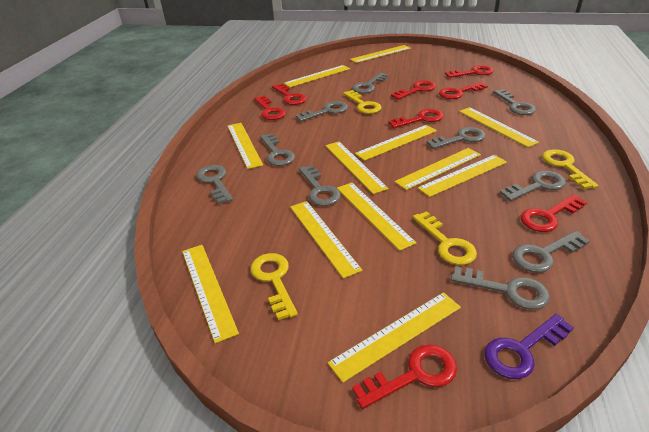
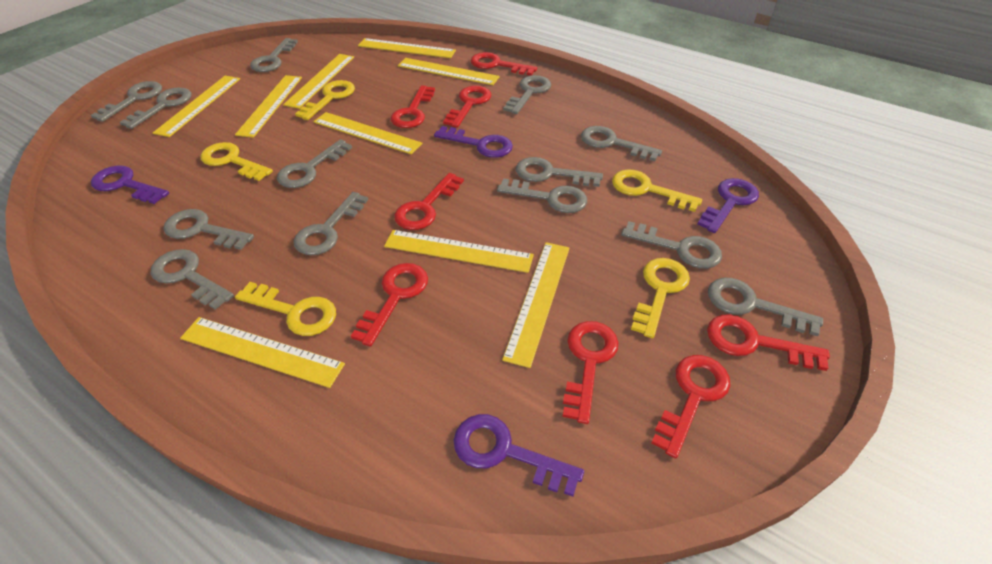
grey key: [196,165,233,204] [260,133,295,166] [296,101,348,122] [299,165,341,206] [352,73,388,94] [426,127,486,149] [451,266,550,310] [493,89,536,115] [500,170,566,201] [512,231,590,273] = 10 -> [90,81,162,122] [120,87,191,129] [151,249,234,310] [164,209,254,250] [250,38,298,72] [277,139,352,188] [294,192,368,255] [497,178,587,213] [503,75,551,114] [516,157,603,187] [581,126,662,161] [621,221,722,269] [708,277,823,336] = 13
purple key: [485,313,574,379] = 1 -> [91,166,169,204] [434,126,513,158] [454,414,584,497] [697,178,759,233] = 4
yellow key: [250,253,298,320] [343,90,381,114] [413,211,477,265] [542,149,599,189] = 4 -> [200,142,273,181] [235,282,336,336] [295,80,355,120] [612,170,702,212] [631,258,690,338] = 5
yellow ruler: [182,245,239,343] [227,123,263,169] [284,65,350,87] [290,201,363,279] [325,142,389,194] [328,292,461,383] [337,182,416,251] [350,45,411,63] [355,125,437,161] [394,148,481,190] [418,155,507,197] [459,107,539,147] = 12 -> [153,76,240,137] [180,317,345,388] [235,75,302,138] [283,54,354,109] [314,112,423,154] [358,38,456,58] [384,230,534,273] [398,58,500,85] [502,242,570,368] = 9

